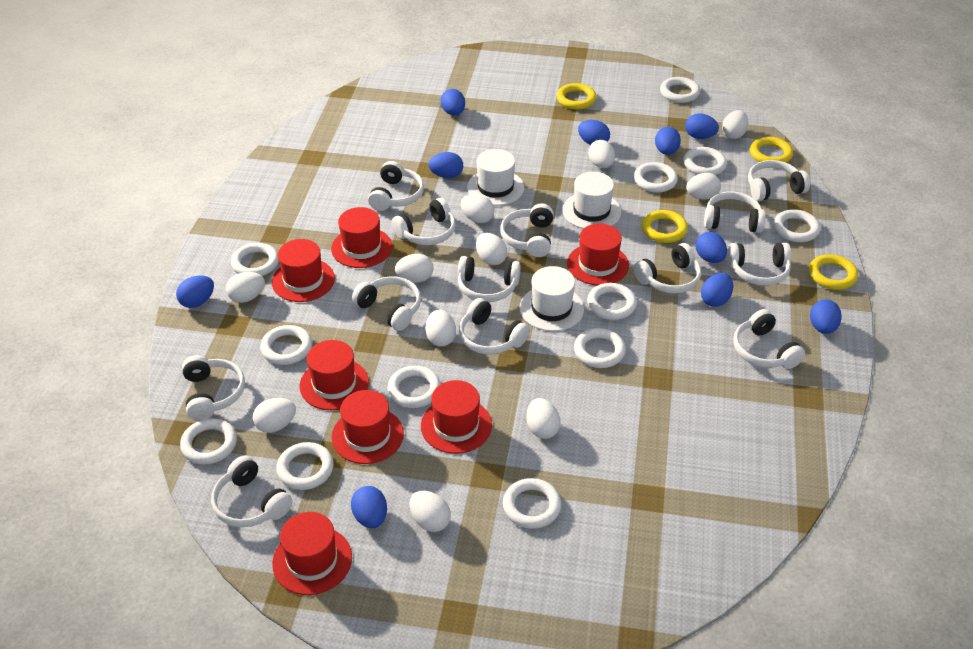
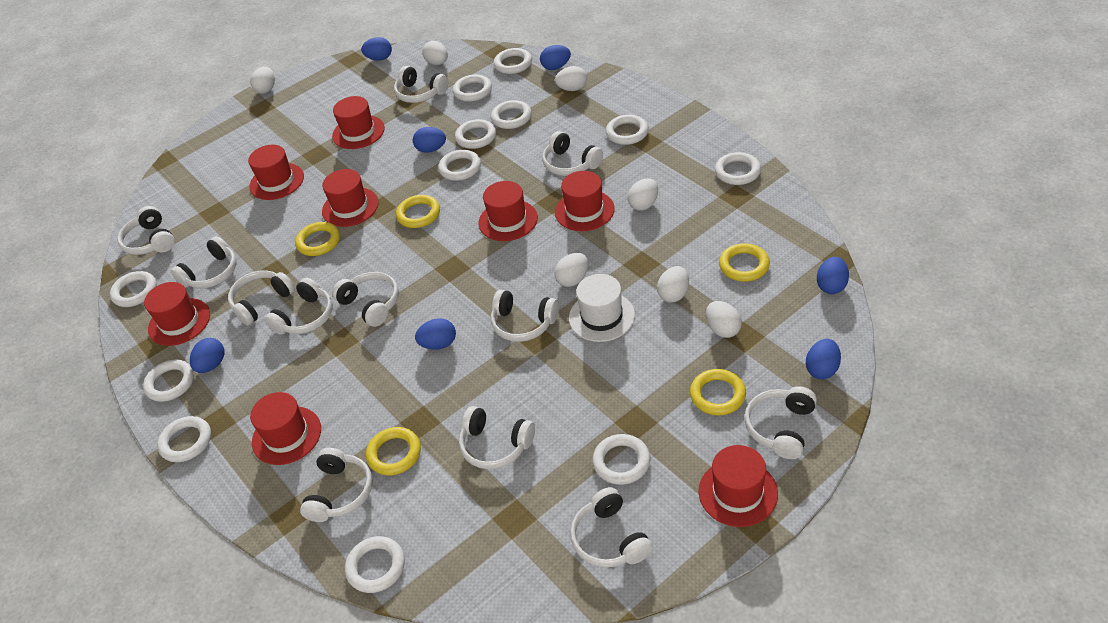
blue egg: [176,275,214,308] [351,486,387,528] [428,152,463,178] [441,89,465,115] [578,120,610,145] [655,127,681,155] [685,113,719,139] [696,232,727,263] [701,273,734,307] [810,299,842,334] = 10 -> [190,338,224,373] [361,37,392,61] [413,127,446,153] [415,318,456,350] [540,45,571,70] [806,339,841,379] [817,257,849,294] = 7
red hat: [272,239,335,302] [272,512,352,595] [300,340,369,410] [331,207,392,268] [332,390,404,464] [421,380,492,454] [567,223,629,286] = 7 -> [144,282,210,346] [248,145,304,200] [250,392,321,465] [322,169,379,227] [332,96,385,149] [478,181,538,241] [555,171,615,231] [699,445,778,527] = 8
white egg: [226,272,265,303] [253,398,296,433] [395,254,433,283] [410,491,451,532] [425,309,456,347] [461,194,495,223] [476,233,507,265] [526,398,561,439] [588,140,615,168] [686,173,721,200] [722,110,749,139] = 11 -> [250,67,275,94] [422,41,448,65] [554,253,588,287] [555,66,587,91] [628,178,658,211] [657,266,689,303] [706,301,742,338] = 7
white hat: [467,149,524,206] [519,266,584,331] [562,172,621,229] = 3 -> [569,274,635,342] = 1
white headphones: [182,355,245,420] [211,456,292,527] [352,276,421,331] [368,161,424,211] [392,198,456,245] [458,256,520,302] [459,298,530,354] [500,203,554,257] [634,243,701,293] [704,192,765,233] [727,243,791,286] [733,309,805,369] [748,160,810,201] = 13 -> [117,206,175,255] [171,236,237,289] [228,270,295,326] [265,278,333,335] [300,448,373,522] [332,272,399,327] [394,66,448,103] [459,406,535,469] [491,290,559,342] [542,131,603,176] [570,487,653,568] [744,386,817,459] = 12
yellow ring: [556,83,597,110] [642,210,688,243] [750,137,793,163] [809,254,858,290] = 4 -> [295,222,340,256] [366,427,421,475] [396,195,440,228] [690,369,746,415] [719,243,770,282] = 5

